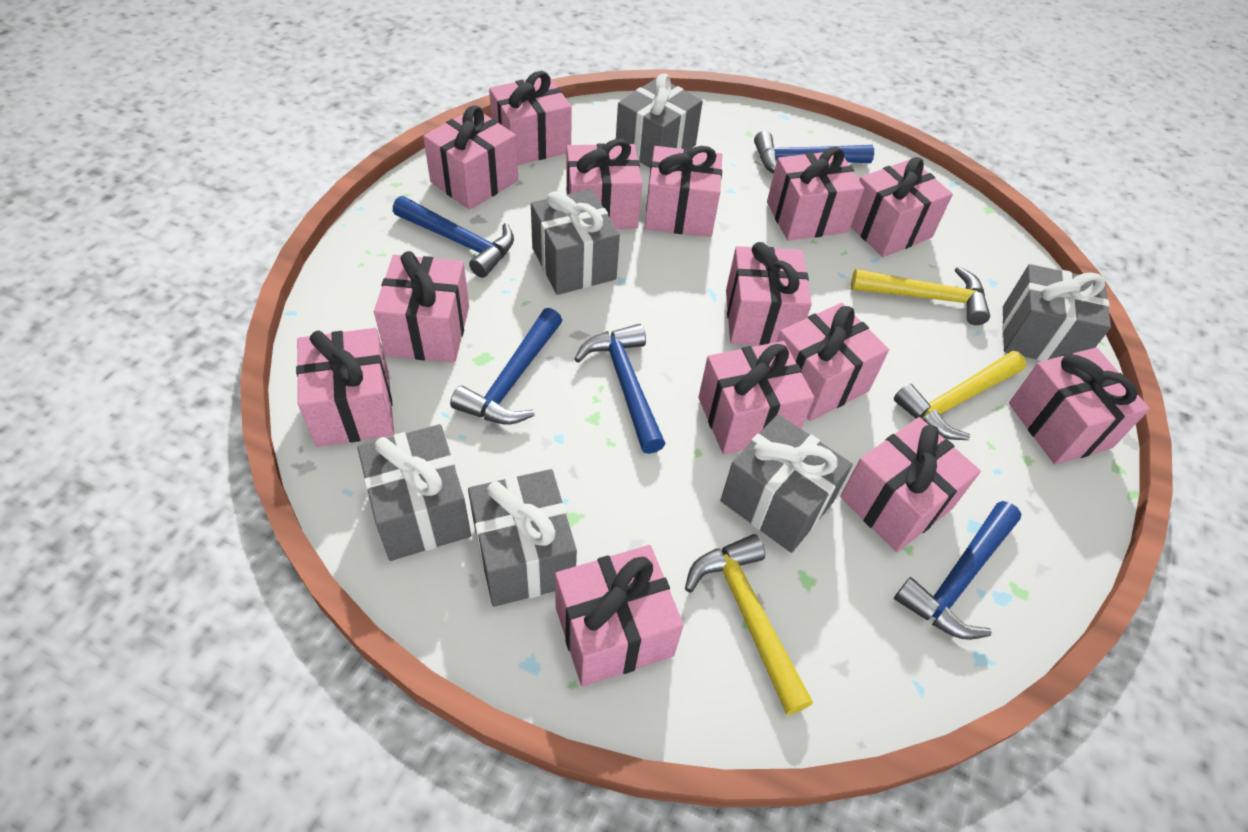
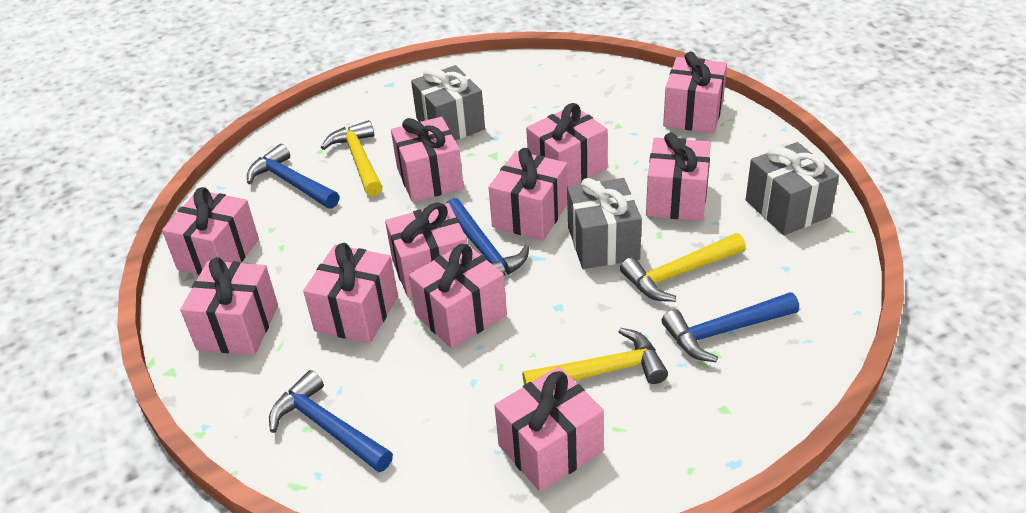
blue hammer: [393,196,514,278] [450,308,563,425] [574,324,666,454] [754,131,874,174] [894,501,1021,640] = 5 -> [247,144,339,209] [269,370,393,472] [446,198,529,275] [662,292,799,362] = 4
grey gift: [357,424,471,561] [468,469,577,607] [531,189,620,295] [616,74,703,168] [721,414,853,553] [1002,264,1111,361] = 6 -> [411,65,485,140] [567,178,642,269] [746,142,839,235] = 3
pink gift: [296,328,394,447] [374,251,469,362] [423,105,518,210] [489,71,572,165] [555,545,684,687] [566,139,642,229] [645,146,722,237] [698,341,814,455] [726,242,812,345] [767,147,864,241] [777,303,889,421] [840,417,981,552] [851,157,953,257] [1009,348,1150,465] = 14 -> [162,187,259,275] [180,257,278,355] [303,243,398,344] [385,203,467,298] [391,117,464,202] [409,243,507,349] [488,148,568,241] [494,367,604,492] [526,103,608,186] [646,133,711,221] [663,52,727,133] = 11

